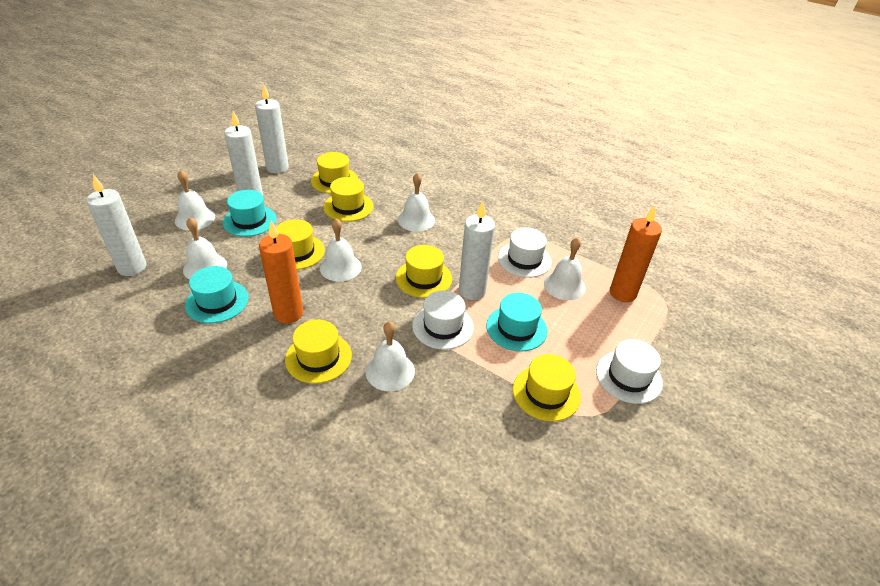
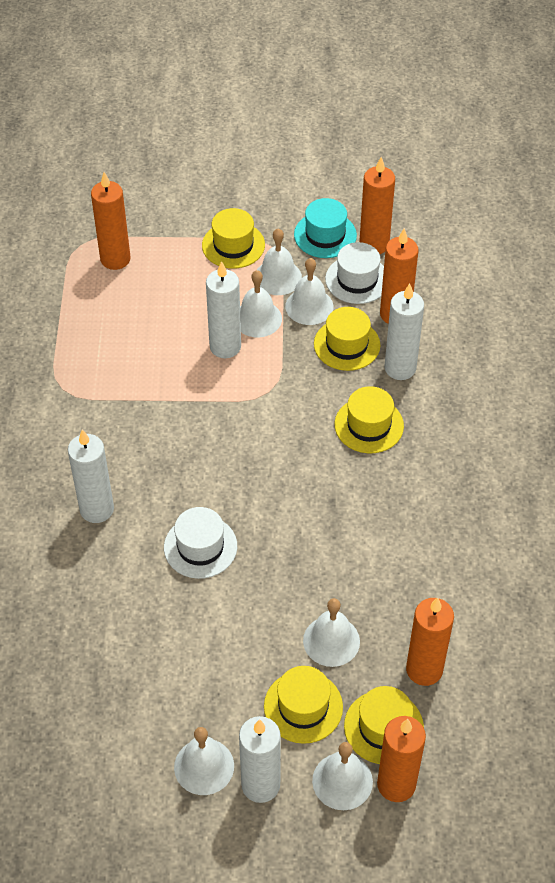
orange candle: [259,221,303,324] [610,205,662,302] = 2 -> [91,172,131,270] [359,157,395,254] [377,716,426,802] [380,228,419,324] [406,597,454,686] = 5
turquoise hat: [185,266,248,323] [223,190,276,237] [486,293,548,351] = 3 -> [294,198,357,258] = 1
white hat: [412,290,474,350] [498,228,552,278] [596,339,663,404] = 3 -> [164,507,237,579] [325,242,384,304] = 2
yellow hat: [276,219,325,270] [285,320,352,384] [311,152,358,194] [323,177,374,222] [396,245,452,298] [513,354,581,422] = 6 -> [202,208,265,269] [264,666,343,744] [314,307,380,371] [334,386,404,453] [344,686,424,764] = 5

